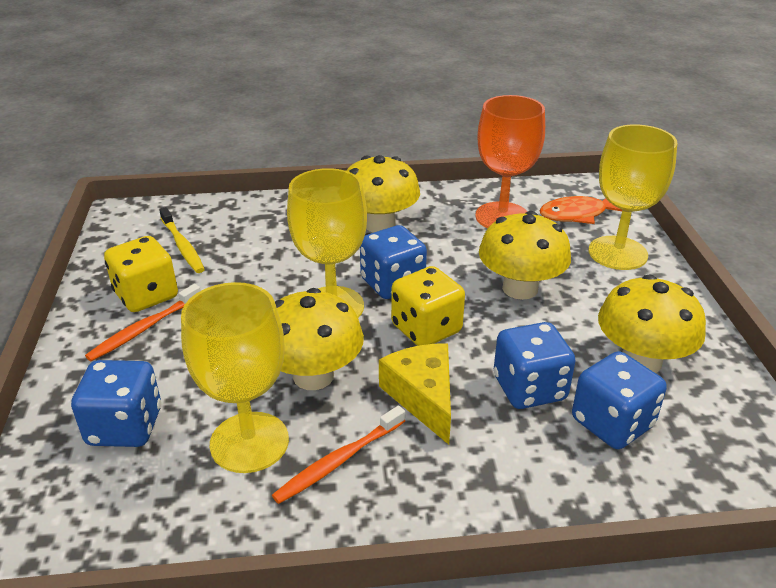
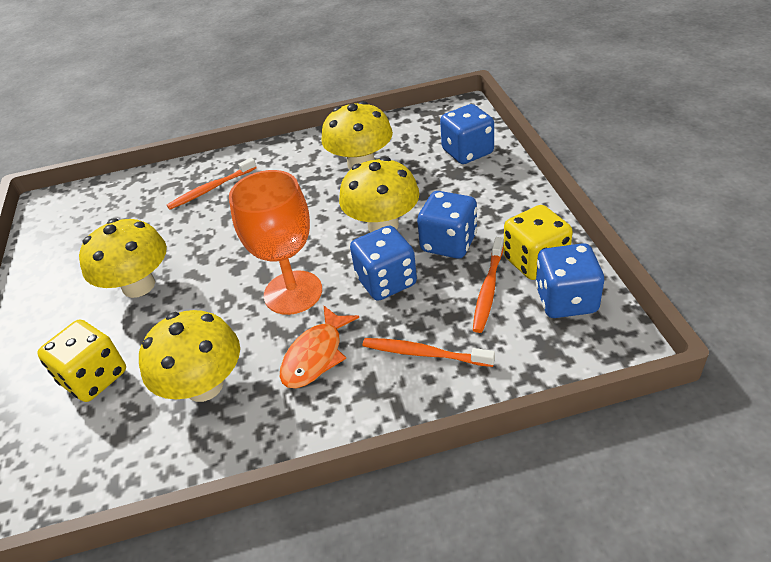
orange toothbrush: [85,284,201,361] [272,406,405,504] = 2 -> [167,158,257,210] [363,338,495,367] [473,237,504,333] = 3
yellow cheese: [379,343,451,445] = 1 -> none = 0
yellow goblet: [181,282,289,473] [287,168,367,318] [588,124,677,270] = 3 -> none = 0
yellow toothbrush: [159,207,205,273] = 1 -> none = 0

